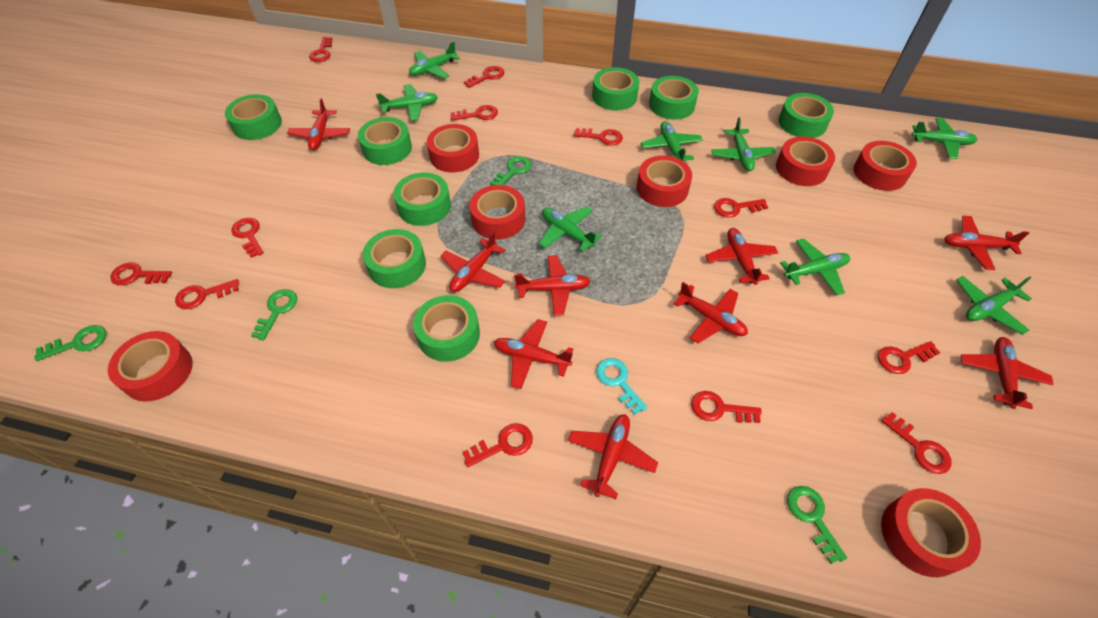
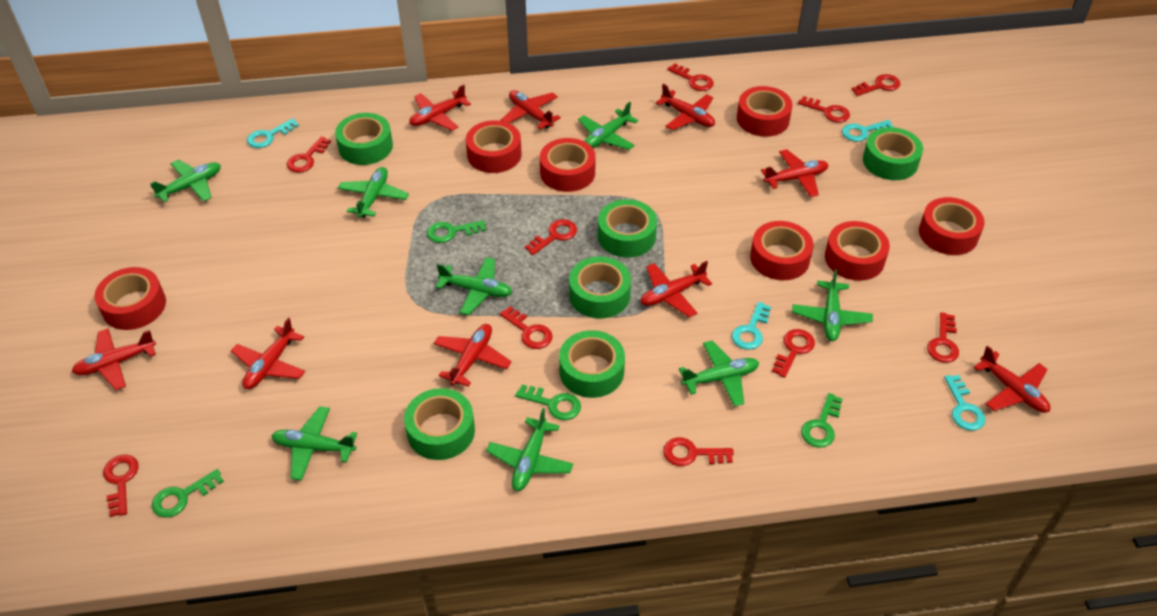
green tape: [225,94,282,140] [358,117,412,165] [363,229,426,288] [393,172,451,226] [413,295,480,362] [592,67,639,110] [649,76,699,120] [779,93,834,138] = 8 -> [335,113,393,165] [404,388,475,460] [559,330,625,398] [569,256,631,319] [598,199,657,257] [863,127,923,180] = 6
red key: [110,262,172,285] [175,279,239,309] [232,218,264,258] [309,37,332,62] [451,105,498,121] [463,423,533,467] [464,66,505,88] [574,128,623,146] [691,391,762,423] [714,198,768,218] [877,341,940,374] [881,412,952,474] = 12 -> [103,455,139,517] [287,136,331,173] [500,306,553,349] [525,219,577,255] [663,437,734,466] [667,64,714,91] [772,329,815,378] [798,96,850,123] [851,74,900,96] [927,312,959,363] = 10
turquoise key: [596,358,648,415] = 1 -> [247,118,299,148] [732,302,771,350] [842,120,894,142] [944,375,986,431] = 4

